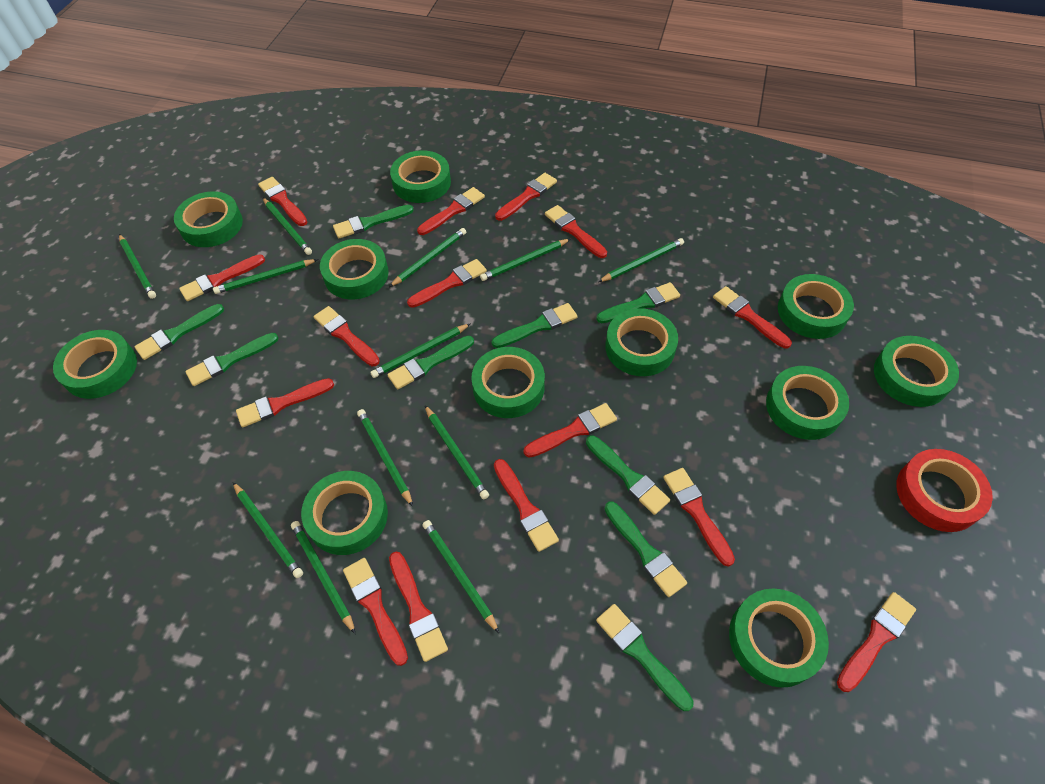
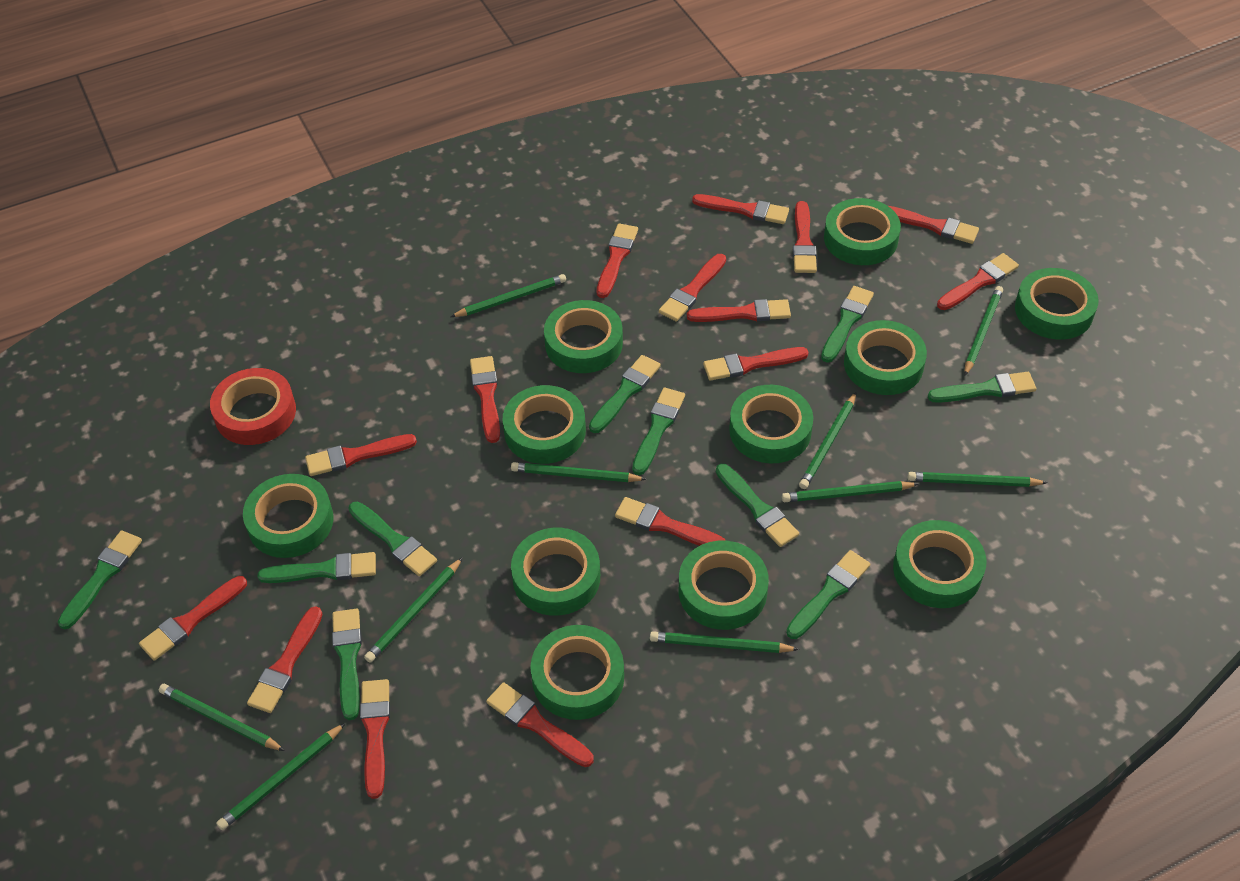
green brush: [134,304,224,360] [185,333,278,386] [333,205,414,238] [387,336,474,389] [492,303,578,348] [586,435,670,515] [596,282,680,323] [596,604,694,711] [604,501,687,597] = 9 -> [58,531,142,630] [258,552,376,583] [332,609,362,720] [348,501,437,576] [589,355,661,433] [632,388,685,475] [716,464,799,547] [786,550,870,639] [821,286,874,363] [928,372,1036,403] = 10
green pencil: [119,234,156,299] [213,259,318,294] [233,482,303,578] [263,198,312,255] [291,521,355,634] [357,409,413,507] [370,323,471,378] [389,228,466,287] [423,520,499,633] [425,405,489,499] [480,239,570,281] [598,238,684,282] = 12 -> [159,684,285,751] [216,723,346,830] [364,557,463,663] [451,274,566,317] [511,462,647,482] [650,631,799,653] [782,481,918,502] [799,392,856,489] [908,472,1047,487] [964,286,1003,376] = 10

